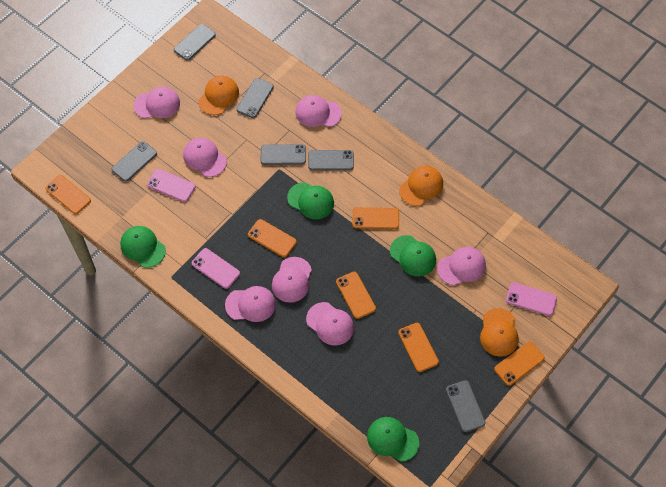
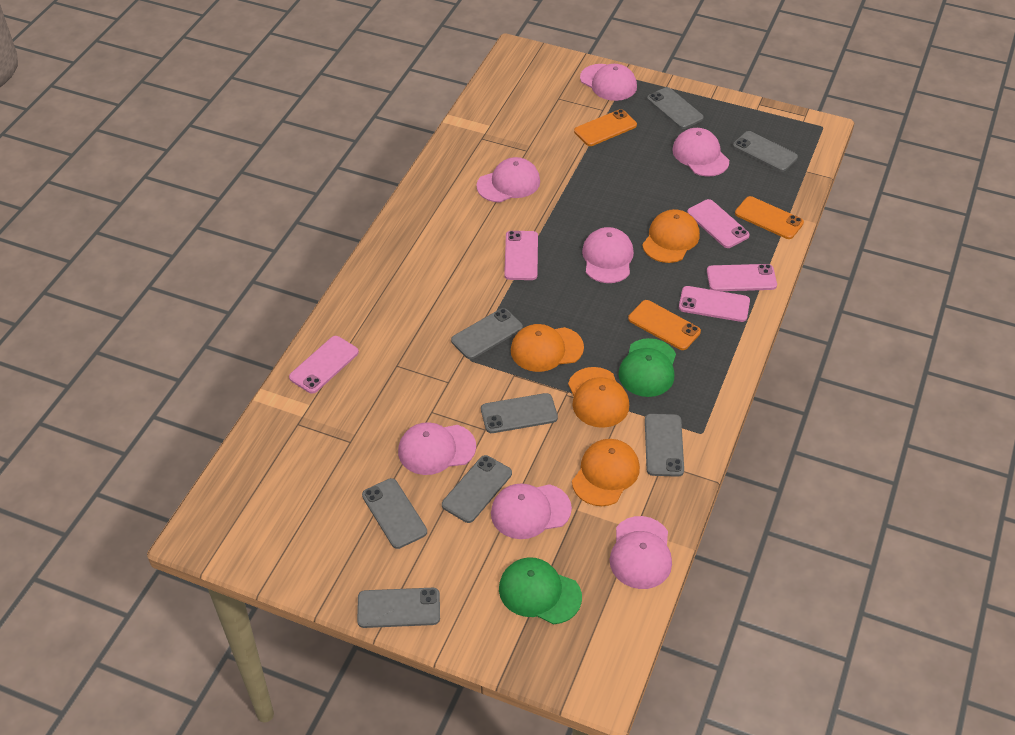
green cap: [120,226,166,268] [287,182,334,219] [367,417,419,462] [390,235,436,276] = 4 -> [499,557,582,624] [619,338,676,397] = 2
grey phone: [112,141,157,182] [174,24,216,61] [237,78,274,118] [261,144,306,165] [308,150,354,170] [446,380,485,432] = 6 -> [357,588,440,628] [362,478,427,549] [442,455,512,523] [451,308,523,359] [481,393,558,433] [645,414,684,477] [647,87,704,129] [733,131,798,172] = 8
orange cap: [198,76,239,115] [399,166,443,206] [480,308,519,357] = 3 -> [511,324,584,372] [568,367,629,428] [572,439,640,506] [642,209,700,263] = 4
orange phone: [45,175,91,214] [248,219,297,257] [336,272,376,319] [353,207,399,229] [398,323,439,372] [494,342,545,386] = 6 -> [574,109,637,146] [628,300,701,350] [735,196,804,239] = 3
pink phone: [147,169,196,202] [192,248,240,289] [506,282,557,316] = 3 -> [289,336,359,394] [504,231,538,280] [679,286,750,322] [687,199,750,248] [707,264,777,291] = 5

